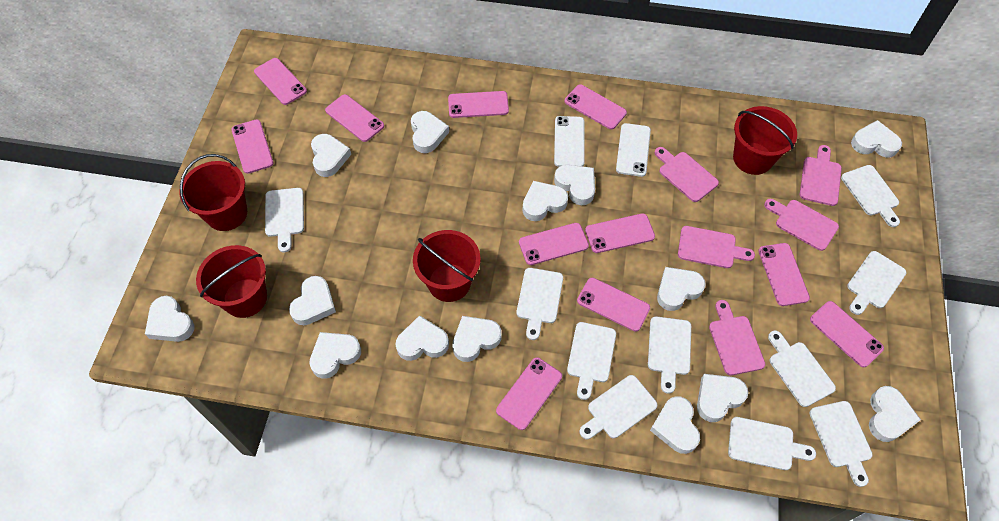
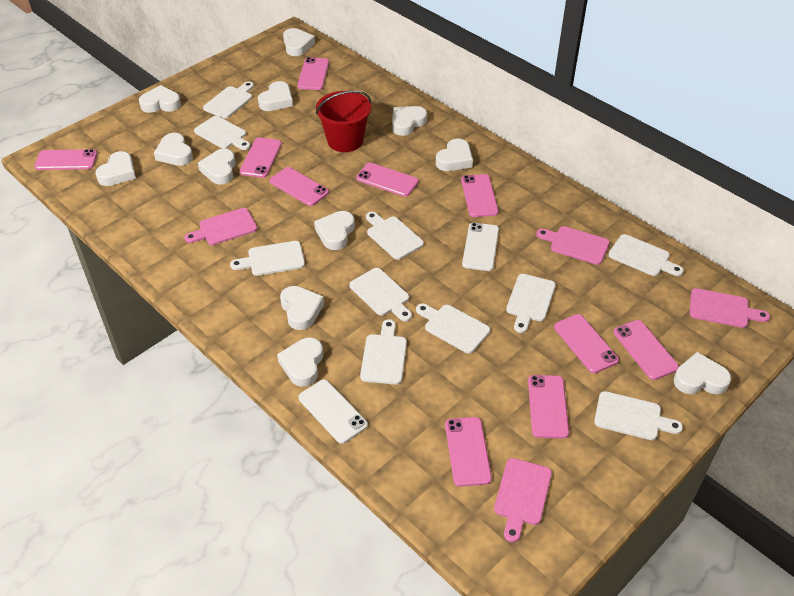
pink cutting board: [654,147,719,202] [678,226,755,268] [709,300,765,375] [764,199,839,251] [800,145,842,206] = 5 -> [184,208,257,245] [494,458,552,542] [536,226,610,265] [689,288,770,328] = 4
pink phone: [231,119,274,174] [254,58,307,105] [325,94,384,142] [448,91,509,118] [496,357,562,430] [519,223,589,265] [565,84,627,129] [577,278,650,332] [585,213,655,253] [758,243,810,306] [810,301,884,367] = 11 -> [34,149,97,170] [240,137,282,178] [270,167,329,206] [297,57,329,90] [356,163,419,197] [445,417,492,487] [461,174,499,217] [528,375,569,439] [554,314,619,373] [613,320,679,380] = 10
red bucket: [179,154,247,231] [196,245,267,318] [413,230,481,302] [733,106,797,175] = 4 -> [316,91,371,152] = 1
white heart: [145,296,195,342] [289,276,336,325] [309,332,361,379] [311,134,351,177] [395,315,449,361] [411,111,449,153] [452,316,502,362] [522,181,568,221] [554,165,595,205] [650,396,700,454] [657,267,706,311] [697,374,748,422] [851,120,902,158] [869,386,921,442] = 14 -> [96,151,136,186] [139,85,181,113] [154,133,193,166] [198,149,236,185] [258,81,293,111] [277,337,323,387] [280,286,324,330] [283,28,315,56] [314,211,355,250] [392,106,427,136] [436,139,473,171] [674,352,731,394] = 12

